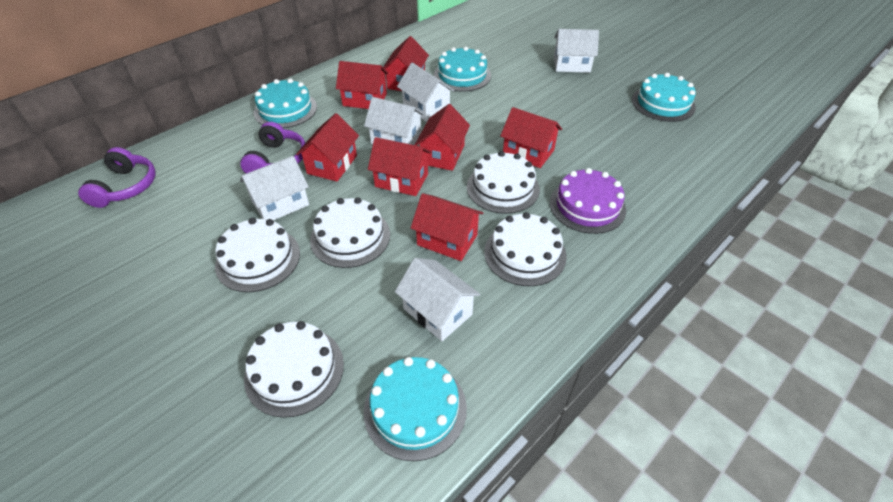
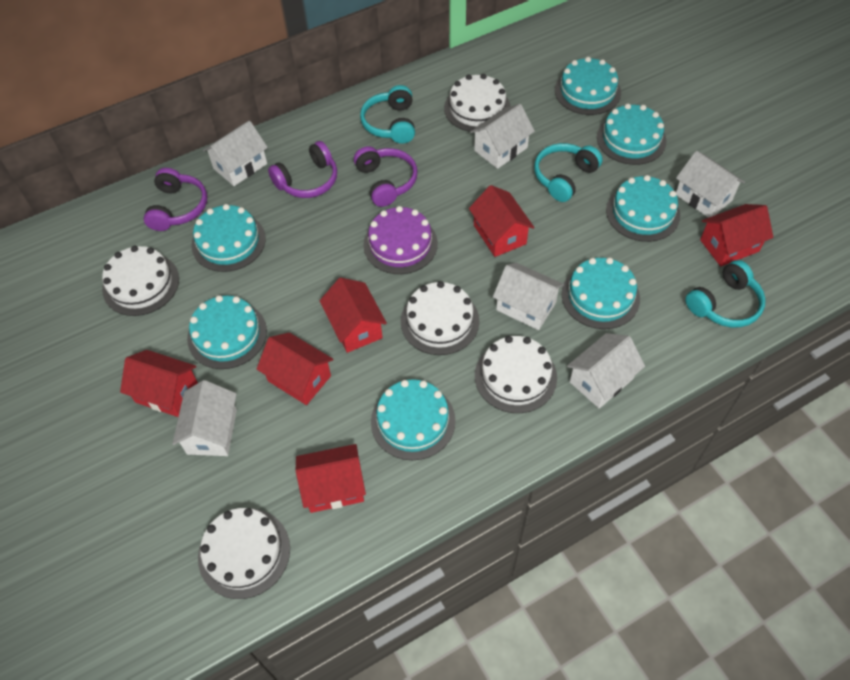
purple headphones: [78,147,155,208] [240,122,305,174] = 2 -> [144,168,207,231] [268,141,337,198] [354,146,417,207] = 3
red house: [296,113,359,181] [336,61,388,109] [368,137,432,196] [383,36,429,91] [411,193,483,261] [415,104,470,171] [500,107,562,168] = 7 -> [120,350,198,417] [257,333,333,405] [296,444,366,513] [320,278,387,353] [469,185,534,257] [700,204,773,266] = 6
turquoise cake: [254,78,317,128] [364,357,467,461] [434,46,491,91] [632,73,696,122] = 4 -> [187,295,267,369] [191,204,266,272] [371,379,456,460] [555,57,621,115] [561,257,640,329] [597,104,667,165] [606,175,680,242] = 7
turquoise headphones: none = 0 -> [360,85,415,143] [534,143,603,202] [685,260,766,327] = 3
white house: [240,156,309,220] [364,97,424,145] [395,258,480,341] [397,63,455,122] [554,29,599,73] = 5 -> [172,380,237,456] [203,121,268,186] [470,104,535,169] [493,263,564,330] [567,333,645,409] [676,151,745,218] = 6

